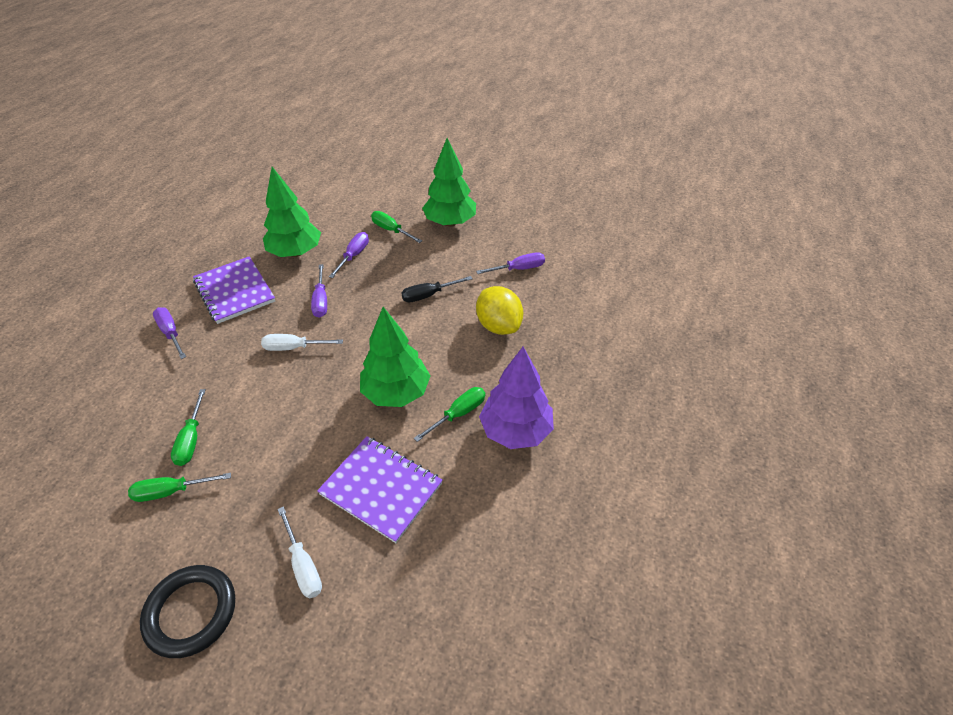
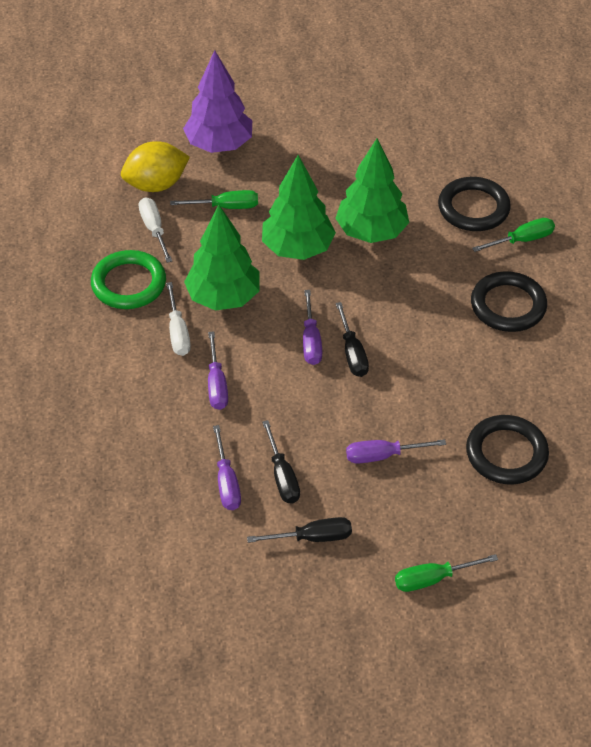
black ring: [140,565,235,658] = 1 -> [438,177,511,231] [466,415,549,484] [471,271,547,332] = 3
black screwdriver: [401,276,473,302] = 1 -> [247,517,352,543] [262,420,300,504] [336,302,369,377] = 3
green ring: none = 0 -> [91,250,166,309] = 1
green screwdriver: [128,473,231,502] [171,389,206,466] [371,211,422,243] [414,387,485,442] = 4 -> [170,190,258,209] [395,554,498,592] [472,218,555,252] = 3
purple notebook: [193,256,275,324] [317,436,443,543] = 2 -> none = 0

